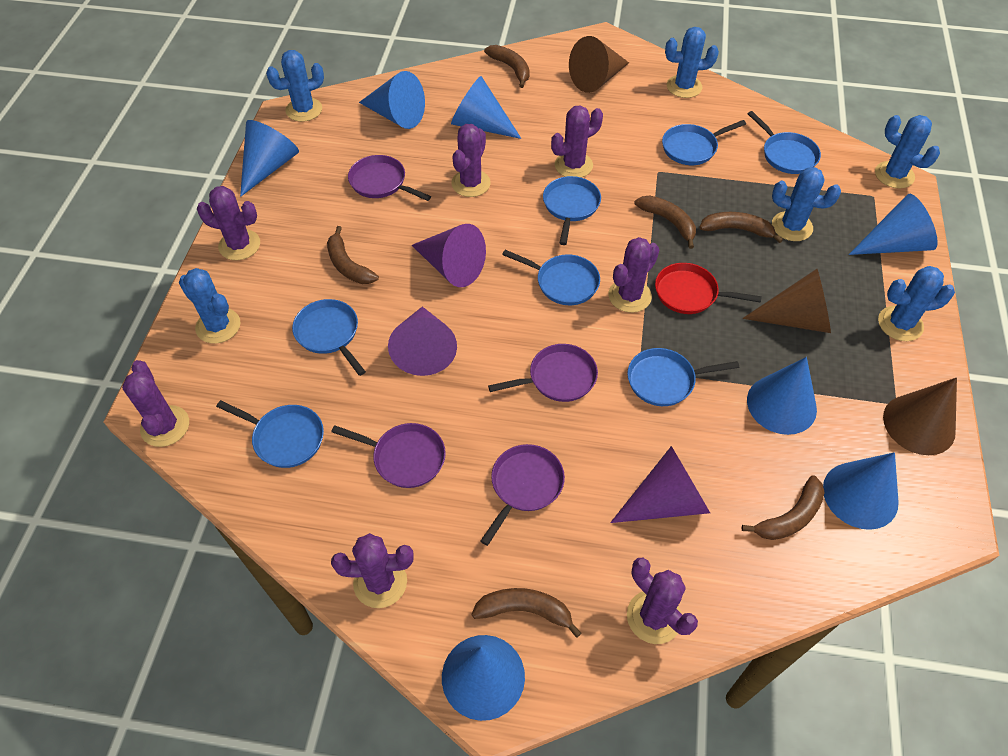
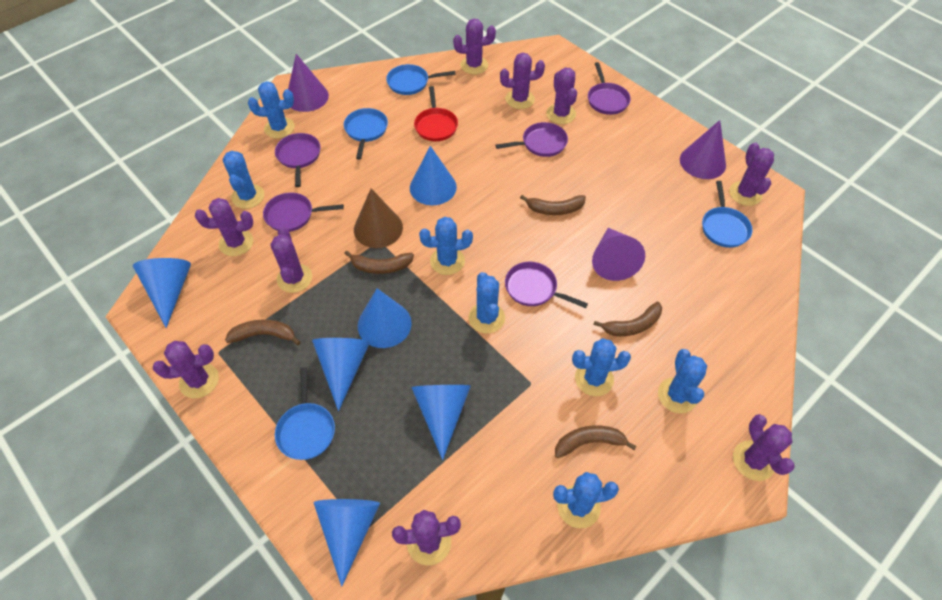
blue cactus: [179,268,240,343] [266,50,324,122] [665,27,719,98] [772,167,841,241] [875,115,940,188] [878,266,955,341] = 6 -> [223,151,264,209] [248,81,295,139] [419,217,473,275] [468,272,505,334] [553,472,619,528] [572,338,631,396] [658,349,707,413] = 7
blue cone: [240,120,299,197] [359,71,425,129] [442,635,525,721] [451,76,521,139] [747,357,817,435] [823,452,899,530] [849,194,938,255] = 7 -> [133,258,191,328] [312,338,370,411] [314,499,380,587] [358,288,412,348] [410,146,457,205] [411,385,471,460] = 6
blue pan: [216,400,324,468] [292,299,366,376] [502,250,600,305] [543,176,601,245] [627,348,739,406] [662,120,746,165] [748,111,821,174] = 7 -> [275,367,335,460] [344,108,388,160] [386,64,456,95] [702,181,753,248] = 4
brown banana: [327,226,379,284] [471,588,581,638] [484,45,530,88] [635,196,696,249] [699,212,783,243] [742,475,825,540] = 6 -> [225,319,301,345] [344,250,414,274] [520,195,586,215] [555,425,637,458] [594,302,662,336] = 5
brown cone: [569,36,629,93] [743,269,831,333] [883,377,957,455] = 3 -> [354,188,403,248] = 1
purple cactus: [122,360,189,447] [197,186,260,260] [331,533,414,608] [451,124,491,197] [551,105,603,178] [608,237,659,313] [627,558,698,644] = 7 -> [153,341,219,398] [195,198,253,256] [270,227,312,293] [392,510,461,565] [453,19,496,74] [500,53,545,109] [546,68,577,124] [729,142,774,206] [733,414,795,481] = 9
purple pan: [331,423,446,488] [348,155,431,201] [480,444,565,546] [488,344,598,402] = 4 -> [263,192,344,232] [275,133,321,187] [496,122,568,157] [505,262,588,308] [588,62,631,115] = 5

